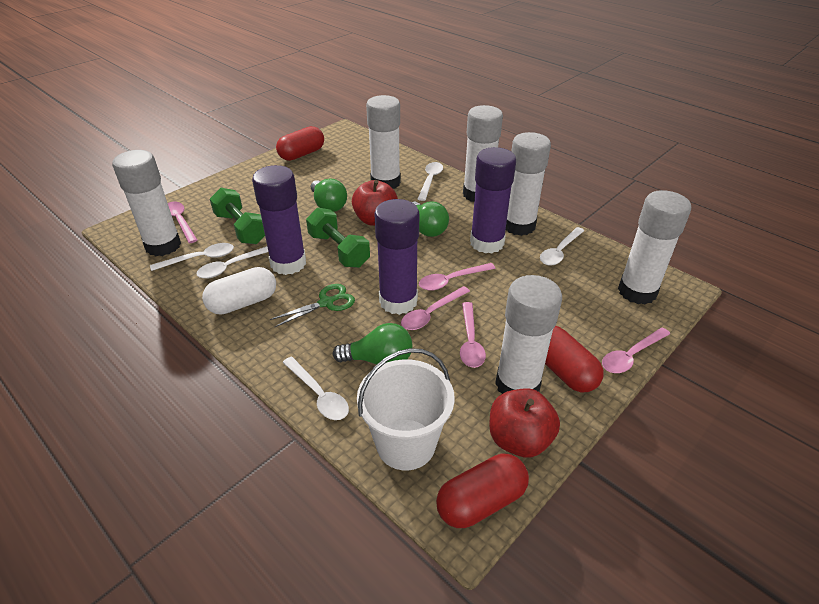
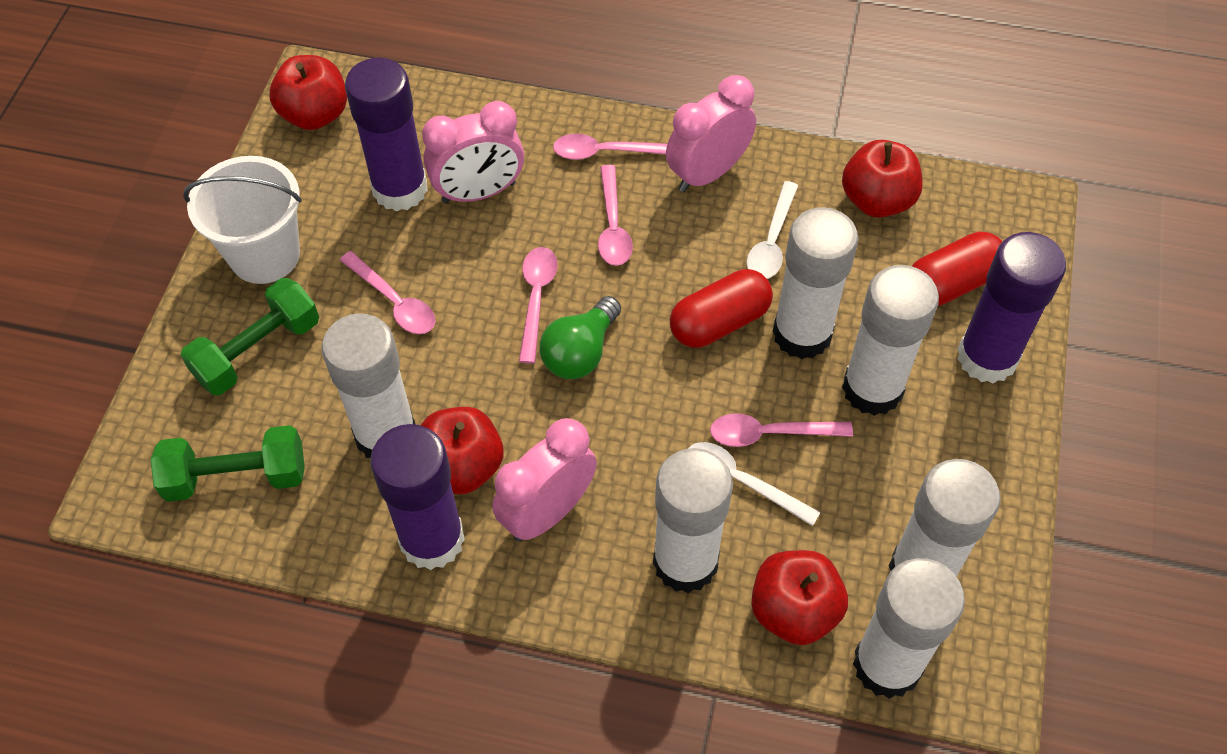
green light bulb: [311,179,347,212] [332,323,412,365] [412,201,449,237] = 3 -> [540,296,621,379] = 1
green scissors: [270,284,355,327] = 1 -> none = 0
pink clock: none = 0 -> [422,101,524,203] [492,418,597,542] [666,75,756,192] = 3
red apple: [352,180,398,226] [489,388,560,457] = 2 -> [269,55,347,130] [421,407,503,494] [751,550,848,645] [842,140,923,218] = 4
red capsule: [276,126,324,161] [436,454,529,528] [545,326,604,393] = 3 -> [670,269,773,348] [912,231,1003,306] = 2
white capsule: [202,267,276,315] = 1 -> none = 0
white spoon: [150,243,234,271] [196,246,268,279] [282,357,349,420] [418,162,443,201] [540,227,584,266] = 5 -> [688,442,820,526] [747,181,798,279] = 2

